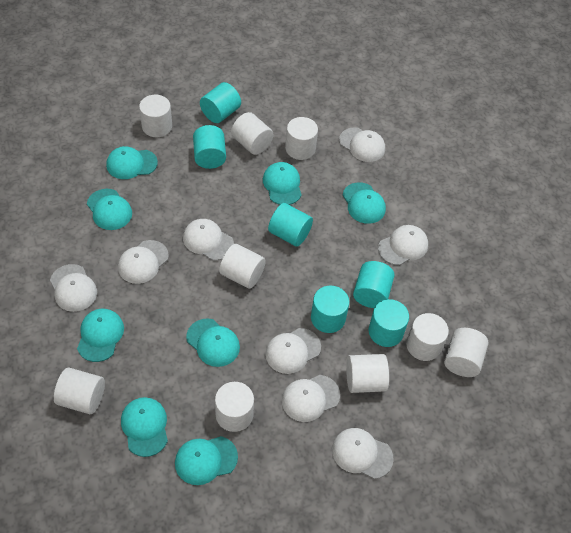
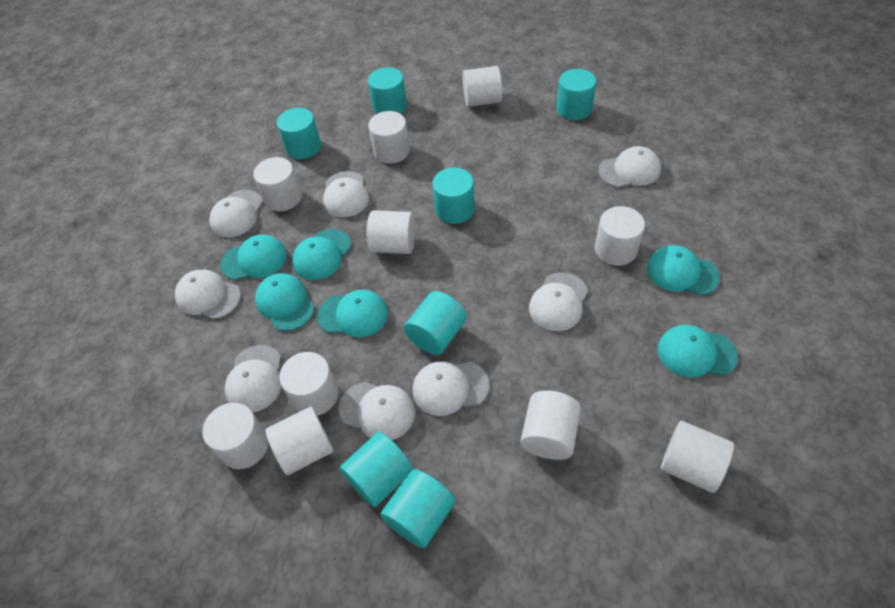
turquoise cap: [77,309,124,362] [87,189,132,230] [106,146,158,179] [121,397,168,457] [175,436,238,485] [186,318,240,367] [263,162,302,205] [343,182,386,224] = 8 -> [220,235,287,280] [255,273,315,331] [292,229,351,280] [317,290,388,338] [647,245,720,295] [657,325,738,378] = 6
turquoise cylinder: [193,125,226,169] [200,82,241,123] [268,203,313,247] [311,286,349,333] [353,261,395,308] [369,299,409,347] = 6 -> [277,108,321,159] [340,432,413,507] [368,67,407,114] [380,469,456,548] [404,291,467,355] [432,168,475,224] [557,69,596,120] = 7
white cylinder: [54,368,105,414] [139,95,172,137] [215,382,254,432] [219,244,266,289] [231,112,274,155] [285,117,318,160] [346,354,389,393] [406,313,449,361] [444,328,488,377] = 9 -> [202,403,268,469] [253,157,302,211] [265,406,334,475] [279,352,338,416] [367,210,415,254] [368,111,410,164] [463,66,502,107] [521,390,581,460] [595,206,645,266] [661,421,734,493] = 10

